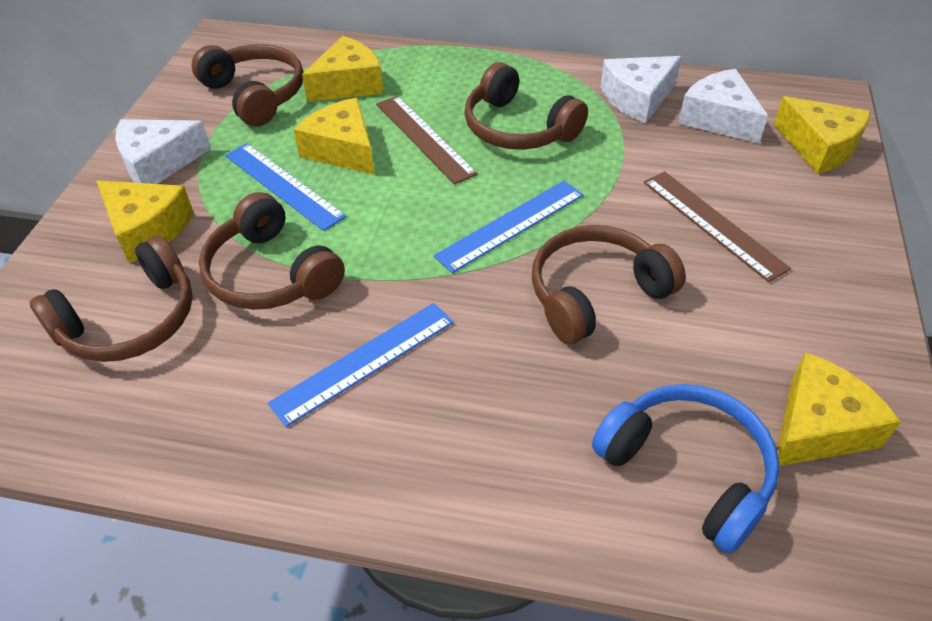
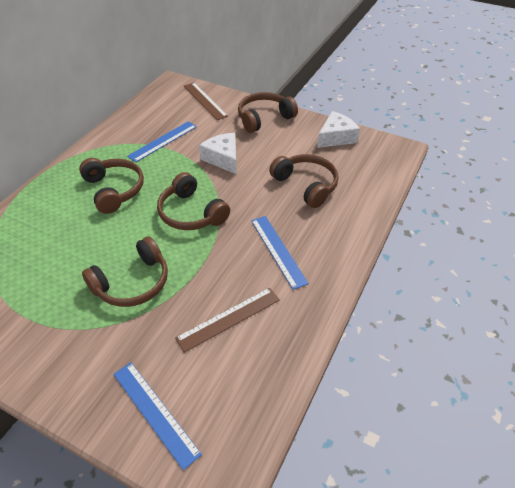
blue headphones: [592,384,780,554] = 1 -> none = 0
white cheese: [115,119,211,184] [600,56,682,123] [678,69,768,144] = 3 -> [199,133,236,174] [317,111,360,148] = 2
yellow cheese: [97,180,194,263] [293,98,375,175] [302,36,384,102] [774,96,871,174] [777,352,901,466] = 5 -> none = 0

